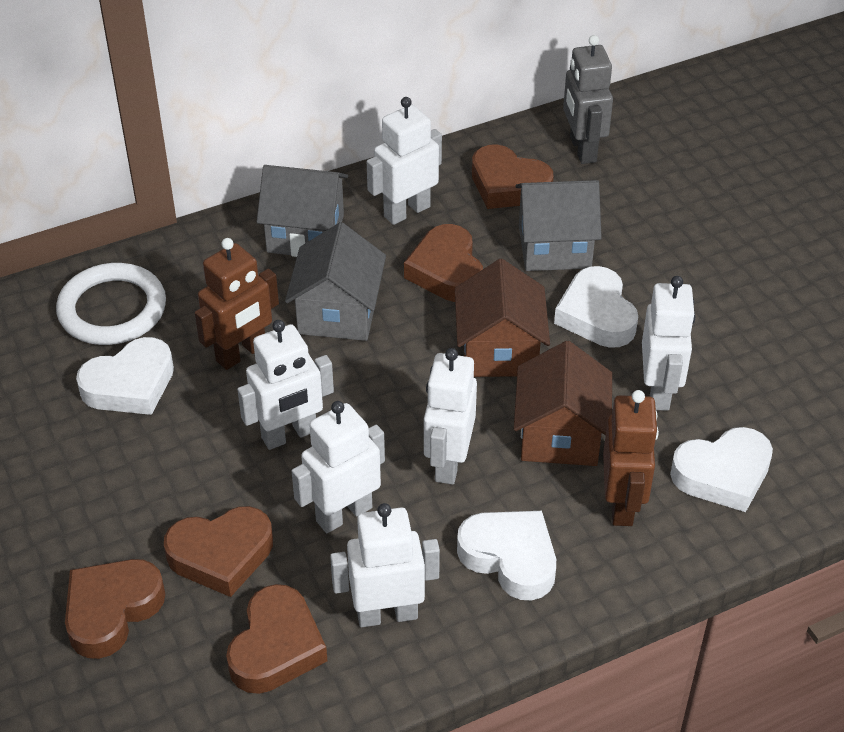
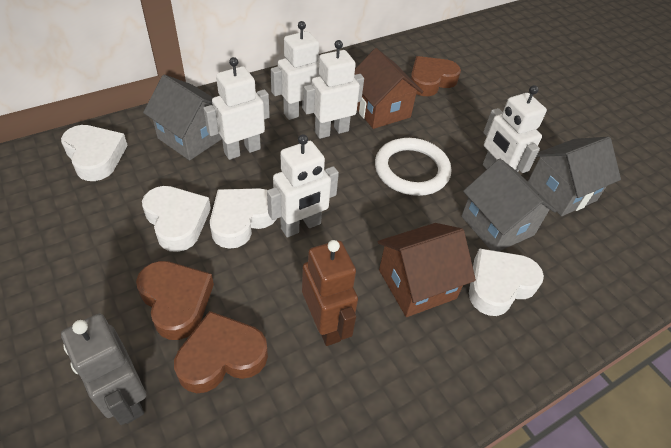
brown heart: [65,559,165,659] [164,506,273,597] [226,584,327,694] [404,224,483,302] [472,144,554,209] = 5 -> [136,261,214,340] [174,311,268,393] [411,56,461,96] = 3
brown robot: [195,238,279,370] [603,390,659,526] = 2 -> [302,240,358,346] = 1
white robot: [237,320,334,450] [292,401,385,533] [330,503,440,627] [367,97,442,225] [424,348,477,484] [642,276,696,411] = 6 -> [203,57,270,160] [267,134,339,237] [271,21,320,120] [303,40,364,139] [483,85,547,173] = 5

